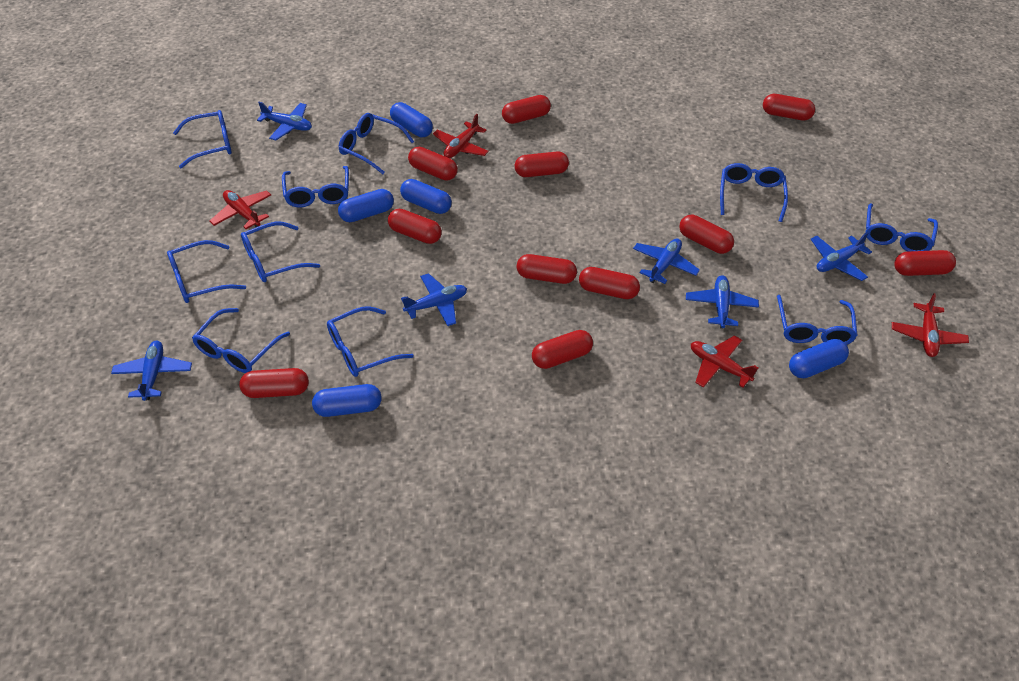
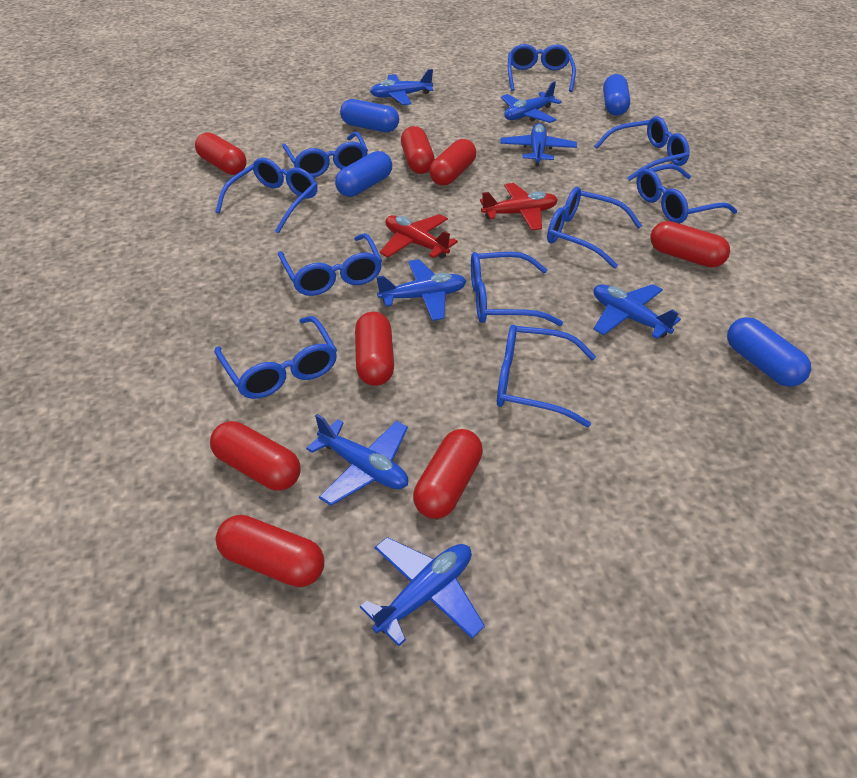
blue capsule: [312,384,382,417] [338,189,394,222] [390,102,433,137] [400,179,452,214] [789,339,849,378] = 5 -> [335,151,392,197] [340,99,399,132] [603,74,630,116] [727,317,811,387] = 4
blue plane: [111,341,192,401] [257,102,312,141] [401,273,467,326] [633,239,700,284] [686,275,759,329] [811,232,872,281] = 6 -> [306,414,408,506] [360,537,485,646] [370,69,433,105] [376,259,466,321] [500,123,577,166] [501,81,561,123] [594,284,681,339] = 7
red capsule: [239,368,309,398] [388,209,442,244] [408,147,458,181] [502,95,551,124] [515,151,569,177] [517,254,577,284] [532,330,593,369] [579,267,640,299] [679,215,734,254] [763,94,815,121] [894,250,956,276] = 11 -> [195,132,247,175] [210,421,301,491] [216,515,324,587] [355,312,394,386] [401,126,435,174] [413,429,483,519] [429,139,476,186] [650,221,730,268] = 8
red plane: [209,190,271,229] [433,114,489,158] [691,335,758,388] [892,293,969,357] = 4 -> [380,214,458,258] [480,183,558,230] = 2

